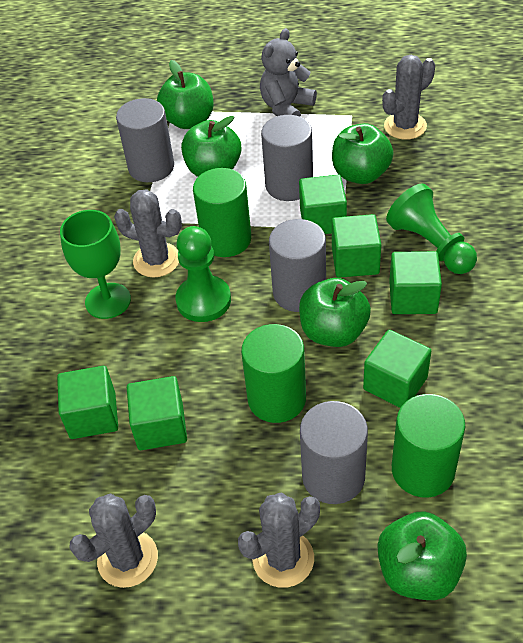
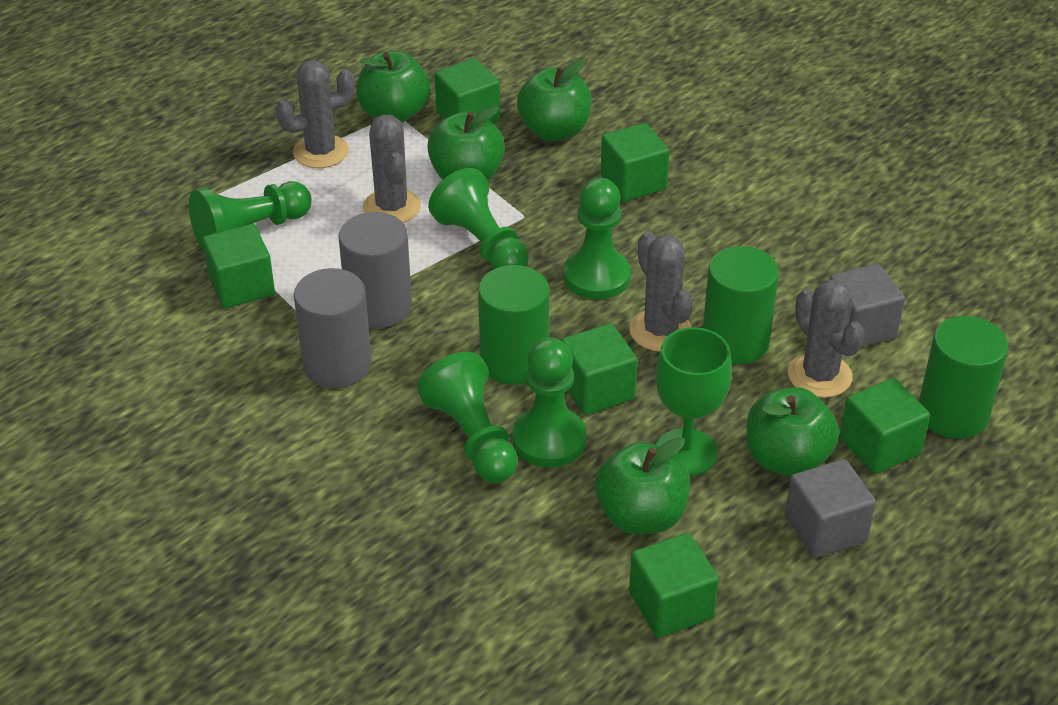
green pawn: [176,226,231,322] [386,184,477,274] = 2 -> [189,181,312,250] [417,352,518,483] [428,168,529,269] [512,338,586,467] [564,178,631,299] = 5
grey cube: none = 0 -> [785,459,876,558] [830,264,905,347] = 2
grey cylinder: [116,98,174,182] [261,115,313,201] [269,219,326,312] [300,401,368,504] = 4 -> [294,268,372,388] [338,212,412,328] = 2
grey teddy bear: [260,28,317,117] = 1 -> none = 0

